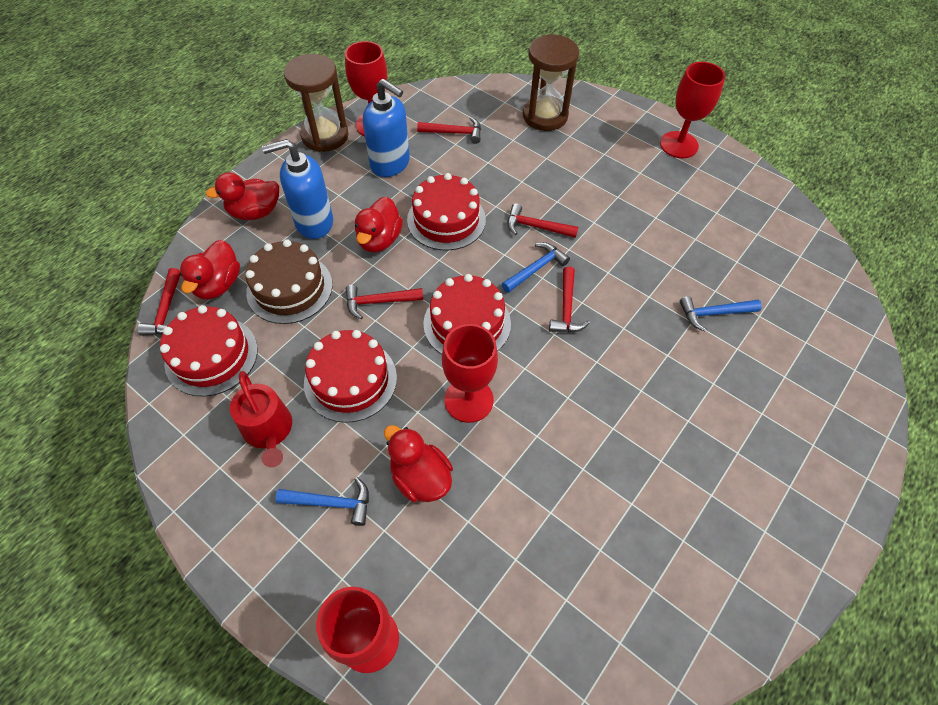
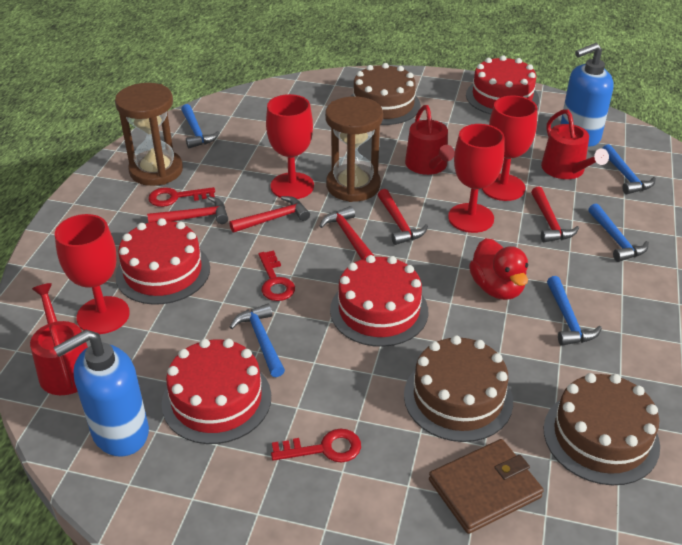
blue hammer: [276,477,369,526] [502,242,570,293] [680,296,762,331] = 3 -> [181,104,220,148] [230,304,285,377] [547,276,602,346] [588,203,649,262] [602,144,656,194] = 5
brown cake: [245,239,332,324] = 1 -> [350,63,421,125] [404,335,513,442] [544,373,660,485] = 3
brown wallet: none = 0 -> [429,439,544,534] = 1
red duck: [179,240,240,299] [206,172,279,220] [355,197,403,252] [384,425,453,502] = 4 -> [469,238,528,300] = 1
red key: none = 0 -> [148,187,215,207] [258,250,295,301] [271,429,361,463] = 3
red watering can: [230,371,292,467] = 1 -> [30,283,88,395] [405,105,455,175] [541,109,609,179] = 3

